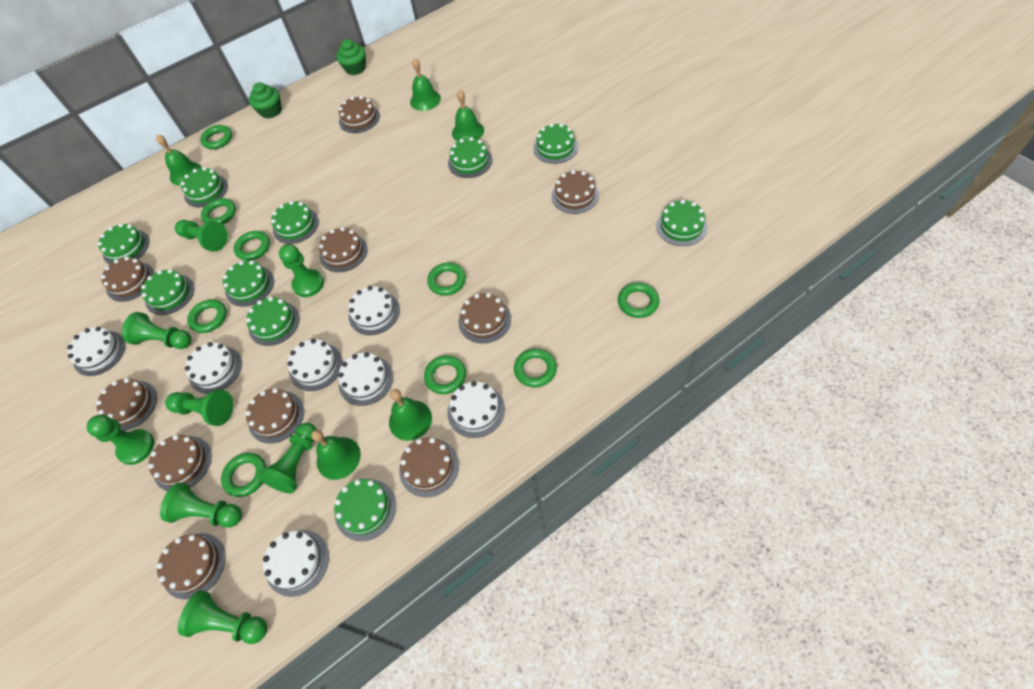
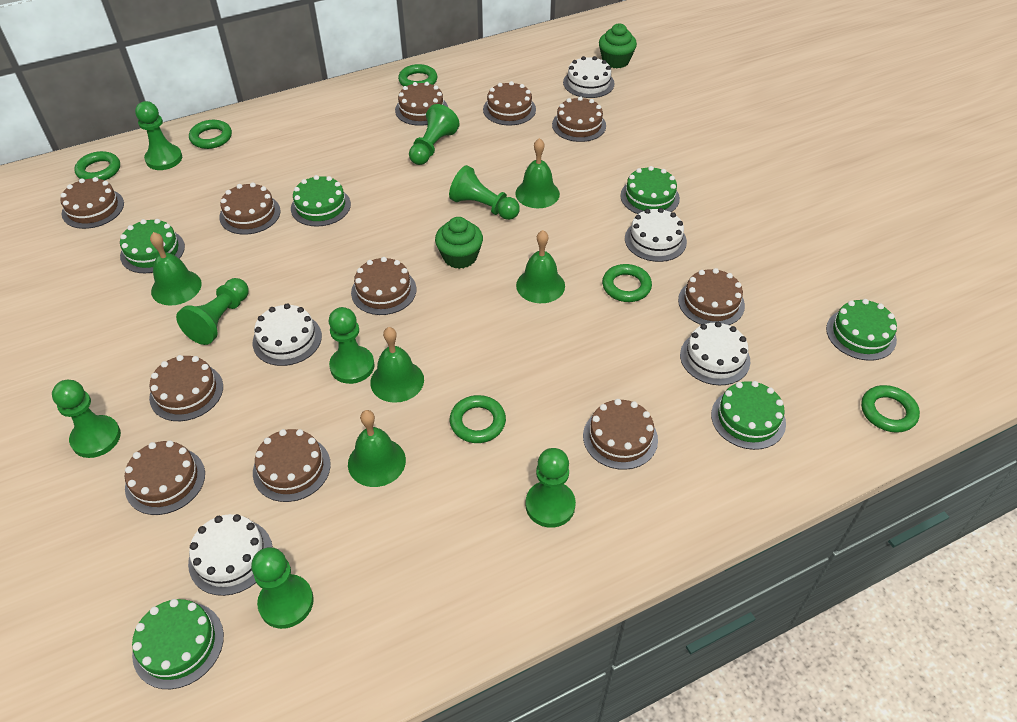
brown cake: [96,378,157,431] [101,256,155,302] [148,435,212,491] [156,533,226,599] [245,388,304,443] [319,227,368,272] [339,96,380,133] [399,437,459,497] [458,293,511,343] [552,170,599,214] = 10 -> [60,177,124,229] [125,441,205,515] [149,355,223,421] [219,182,281,235] [253,429,331,502] [351,257,416,315] [395,82,448,126] [483,81,536,126] [552,96,606,142] [583,399,658,470] [678,268,745,325] = 11
green cake: [98,223,150,265] [141,269,195,315] [181,167,228,207] [223,260,274,307] [246,297,300,346] [271,201,319,244] [334,479,396,541] [448,137,492,178] [533,123,578,164] [656,199,708,246] = 10 -> [120,219,185,273] [132,599,224,689] [291,175,351,227] [620,166,680,214] [711,381,786,450] [826,299,897,361] = 6
green ring: [187,299,227,333] [200,125,232,149] [201,198,236,224] [221,453,267,497] [234,231,270,261] [424,355,466,394] [427,263,466,296] [514,348,557,387] [618,282,660,318] = 9 -> [74,151,120,180] [189,120,232,149] [398,64,437,87] [450,395,506,443] [602,264,652,302] [861,385,920,433] = 6
white cake: [67,327,126,376] [185,342,242,394] [263,530,329,597] [287,339,343,391] [338,352,393,406] [348,286,400,335] [447,381,505,438] = 7 -> [188,514,273,596] [253,303,322,366] [563,56,615,98] [625,208,687,262] [680,322,750,385] = 5

